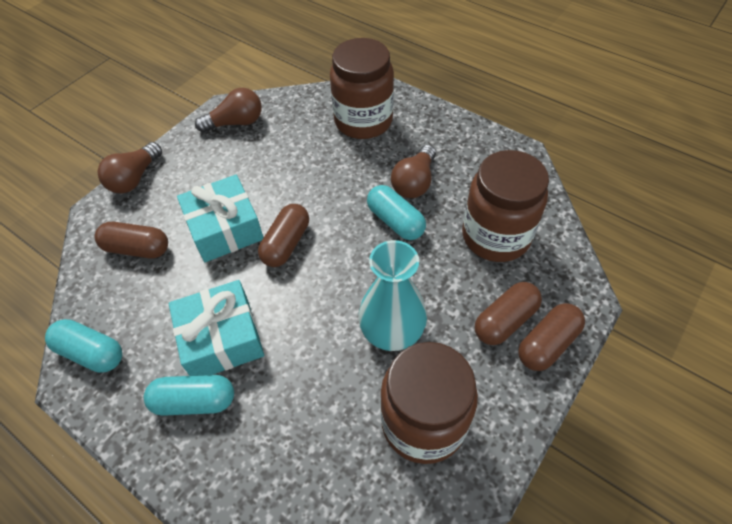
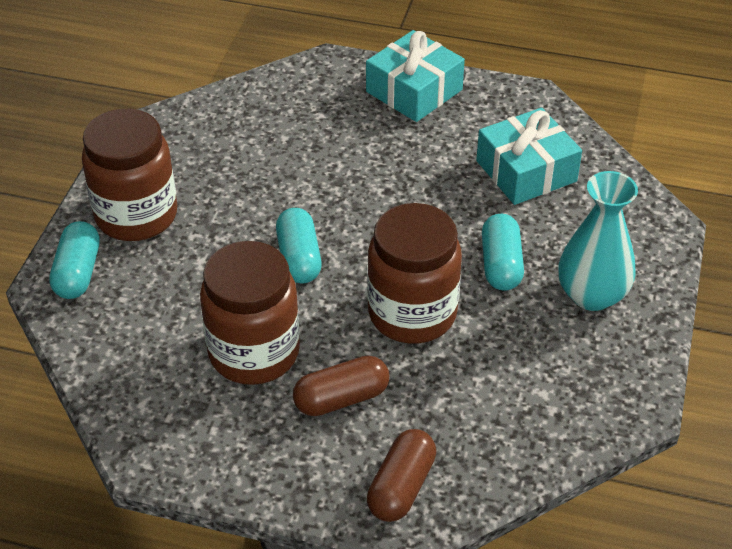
brown capsule: [95,222,168,259] [258,204,309,267] [475,282,542,345] [518,303,585,371] = 4 -> [293,356,389,416] [367,429,436,522] = 2
brown light bulb: [98,142,162,193] [195,88,262,133] [391,145,436,198] = 3 -> none = 0

